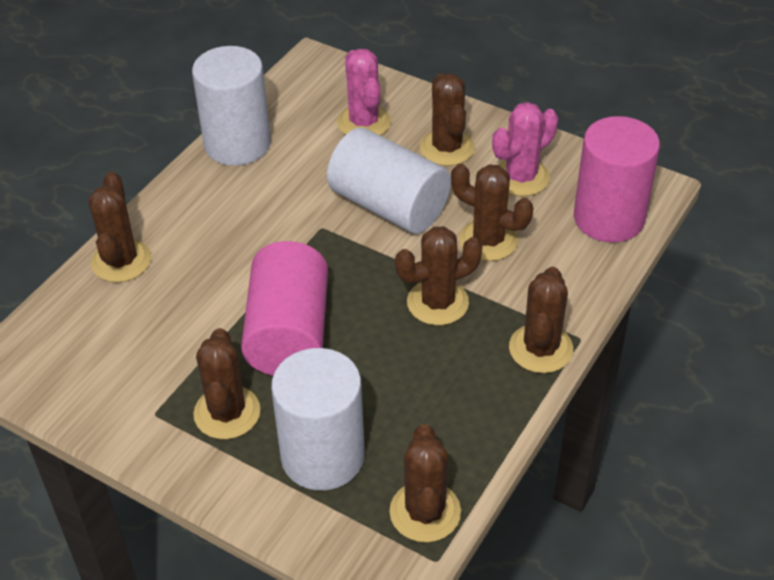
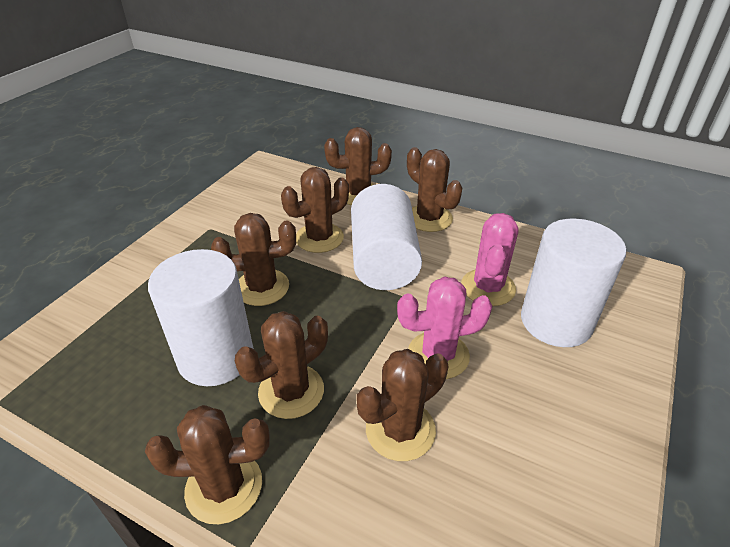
pink cylinder: [241,241,328,376] [574,116,660,243] = 2 -> none = 0

